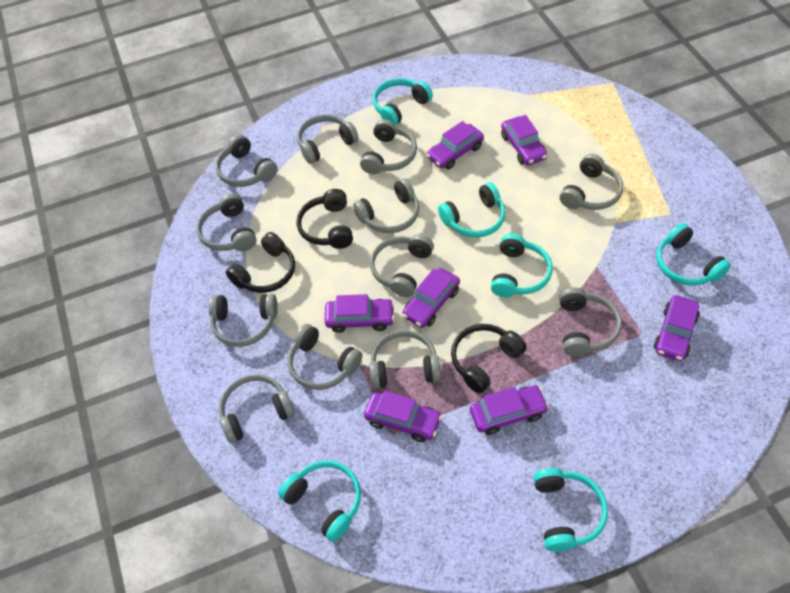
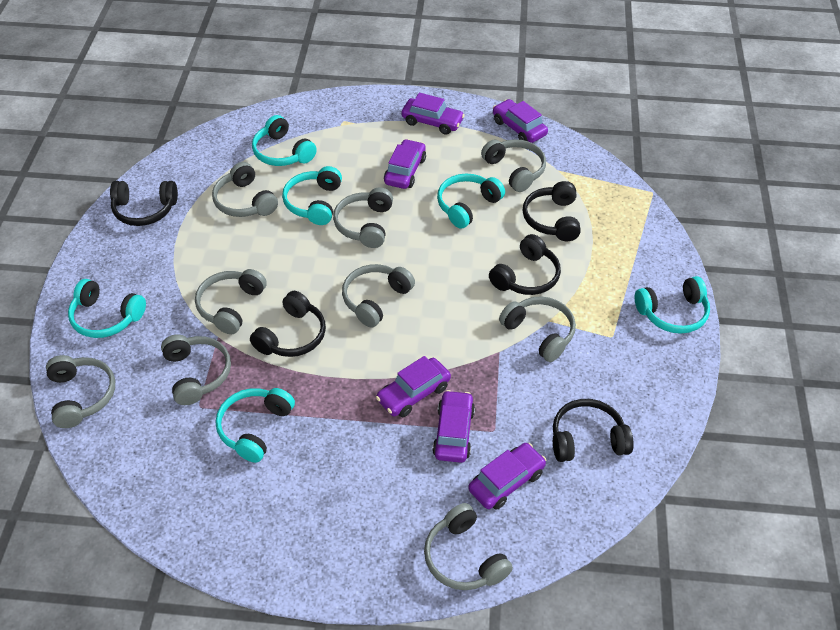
black headphones: [226,232,295,293] [296,189,353,249] [451,324,526,393] = 3 -> [110,181,178,226] [250,291,326,357] [489,234,561,295] [523,181,581,241] [553,399,634,462] = 5
grey headphones: [196,193,257,251] [209,294,278,347] [215,135,278,187] [219,374,295,443] [288,324,362,390] [297,114,359,164] [353,178,419,233] [360,119,417,174] [370,234,434,297] [370,330,441,389] [559,287,622,356] [560,154,623,210] = 12 -> [46,355,115,428] [161,334,231,405] [195,269,267,334] [212,162,278,217] [333,188,393,248] [342,264,415,327] [424,503,513,590] [481,139,546,192] [499,296,576,362] = 9
purple car: [325,294,394,333] [364,390,442,442] [402,268,460,328] [426,121,484,169] [470,385,549,435] [501,115,547,165] [654,295,700,361] = 7 -> [376,356,451,417] [384,139,426,189] [402,93,465,135] [432,390,475,463] [468,443,546,510] [493,99,548,143] = 6

